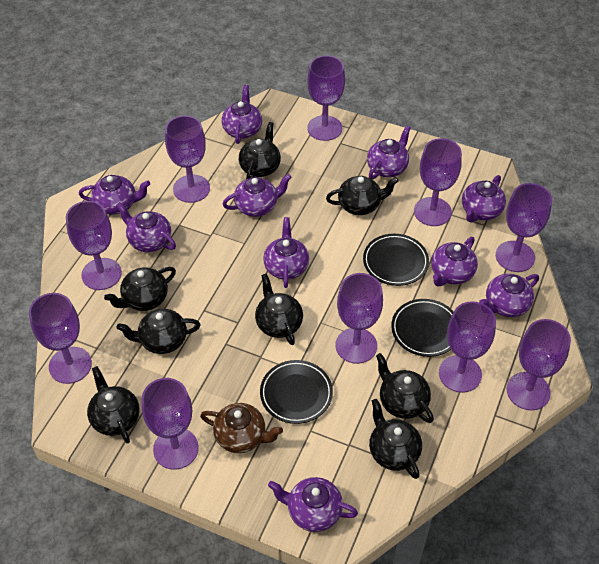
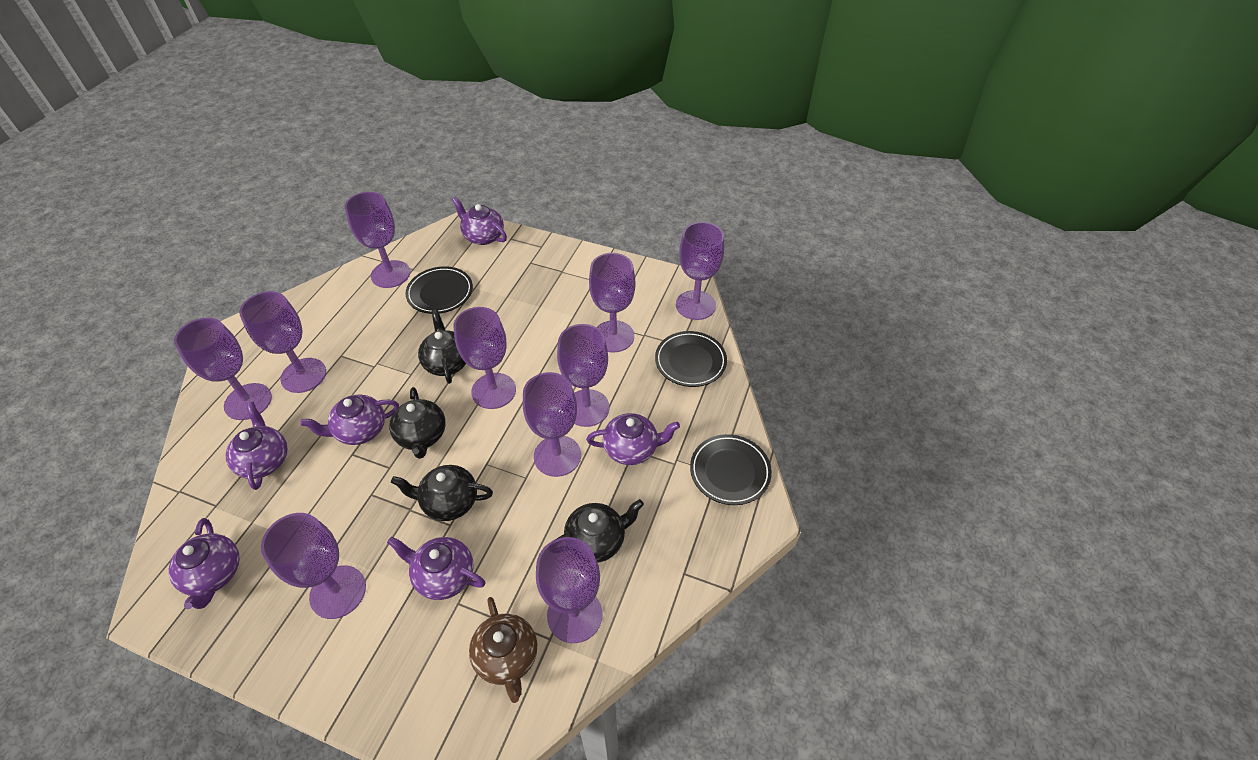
black teapot: [87,366,140,443] [104,267,176,311] [117,309,200,354] [239,122,281,179] [255,273,303,345] [326,176,398,215] [369,399,422,479] [376,353,434,423] = 8 -> [389,387,446,459] [391,465,493,521] [418,309,466,384] [555,499,644,563] = 4
purple teapot: [79,175,150,215] [116,202,176,252] [221,85,262,144] [222,174,292,217] [263,217,309,288] [268,477,358,532] [367,126,411,179] [431,237,478,286] [462,175,506,222] [479,274,539,317] = 10 -> [168,518,240,609] [226,402,288,490] [300,395,399,445] [387,537,485,600] [452,197,507,245] [586,413,680,465] = 6

